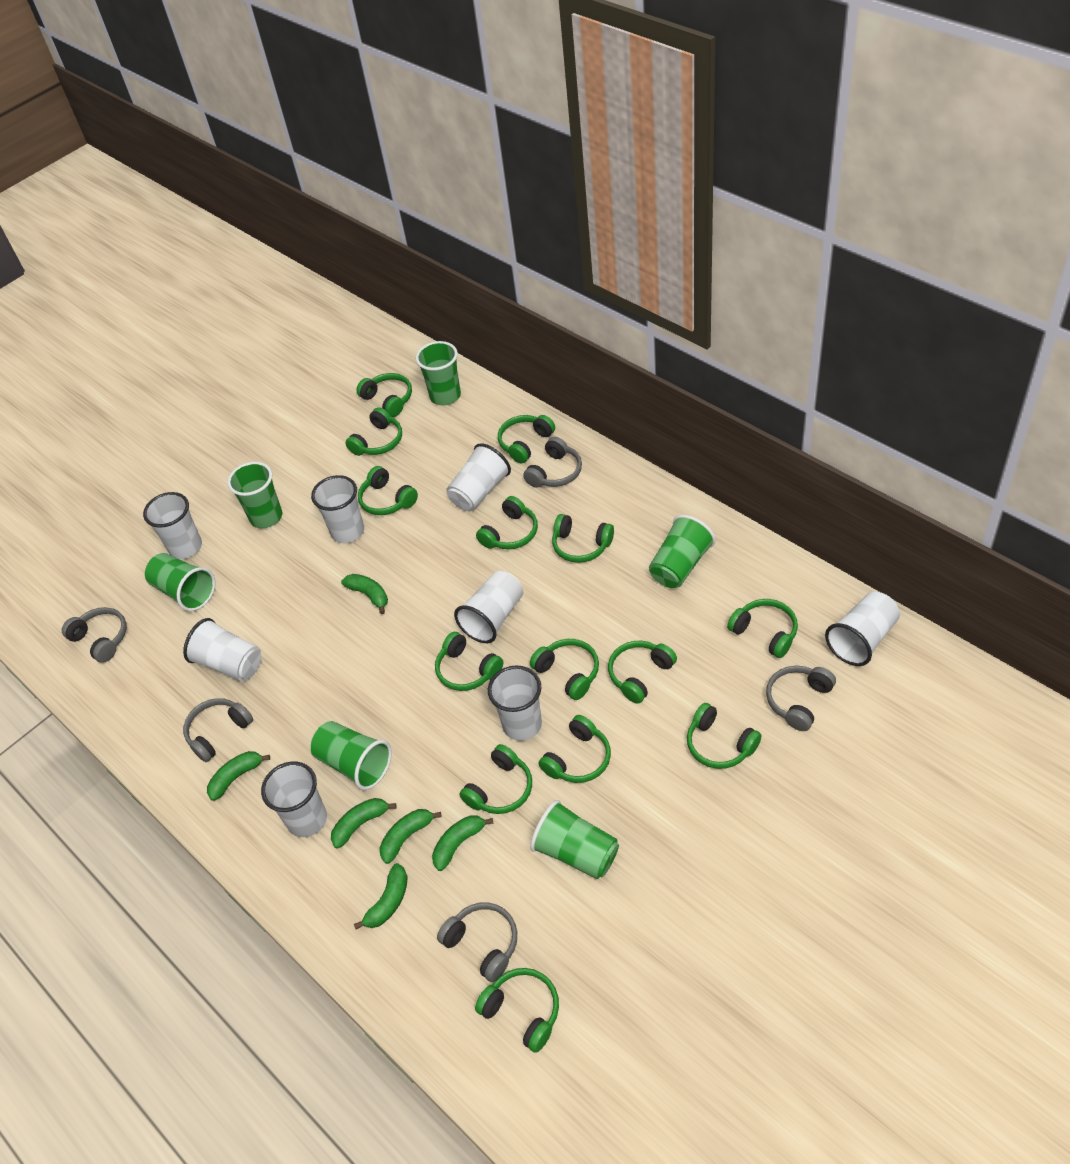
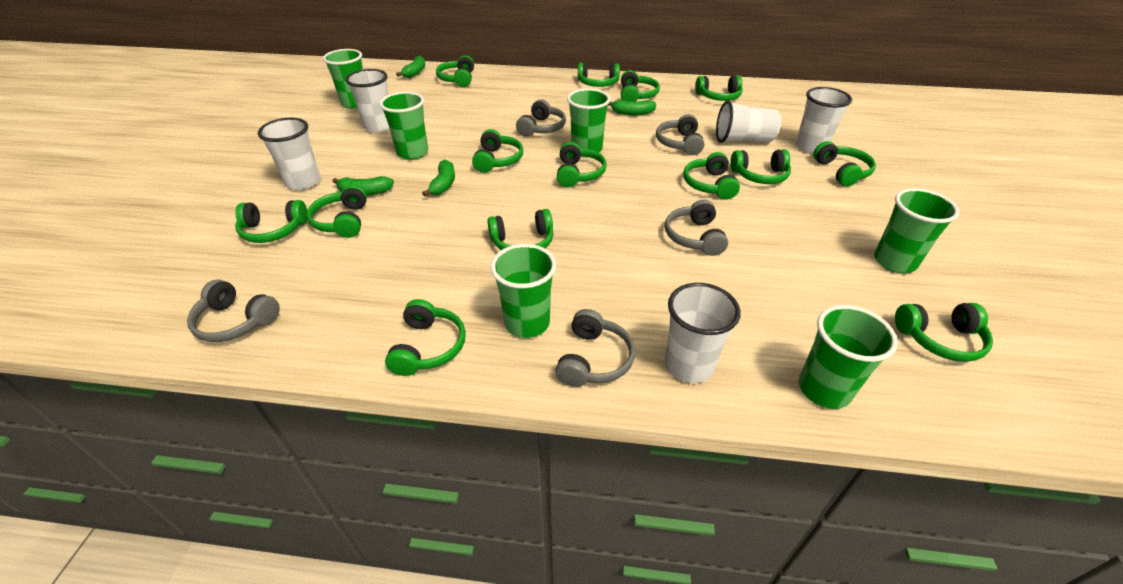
green banana: [207,751,270,801] [331,798,397,848] [341,574,388,614] [354,863,408,930] [379,809,442,864] [432,815,493,871] = 6 -> [332,176,394,195] [396,56,425,78] [422,160,455,196] [608,100,656,115] = 4
white cup: [143,492,202,559] [183,618,261,681] [261,761,327,837] [311,475,364,543] [446,443,511,511] [454,571,523,643] [488,666,542,741] [825,592,900,666] = 8 -> [258,118,320,190] [345,69,389,133] [665,283,741,383] [716,100,781,143] [796,87,852,154] = 5

